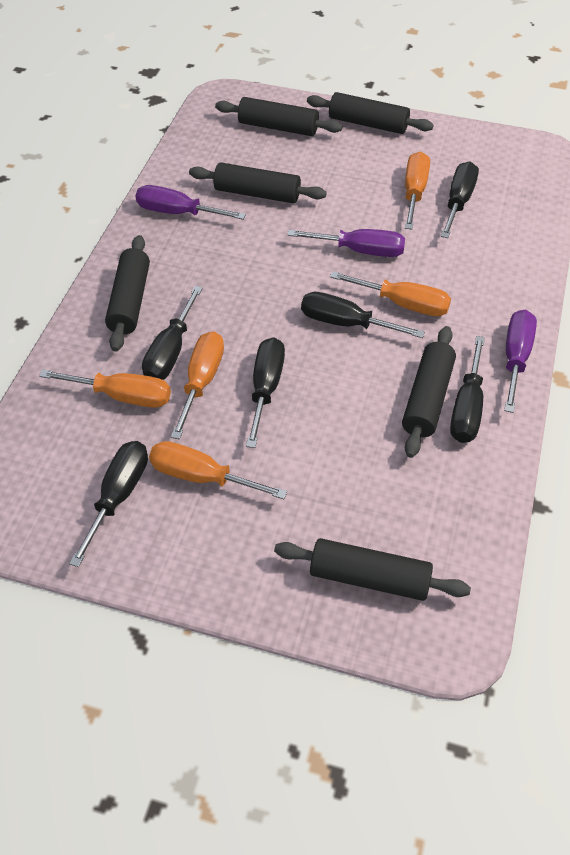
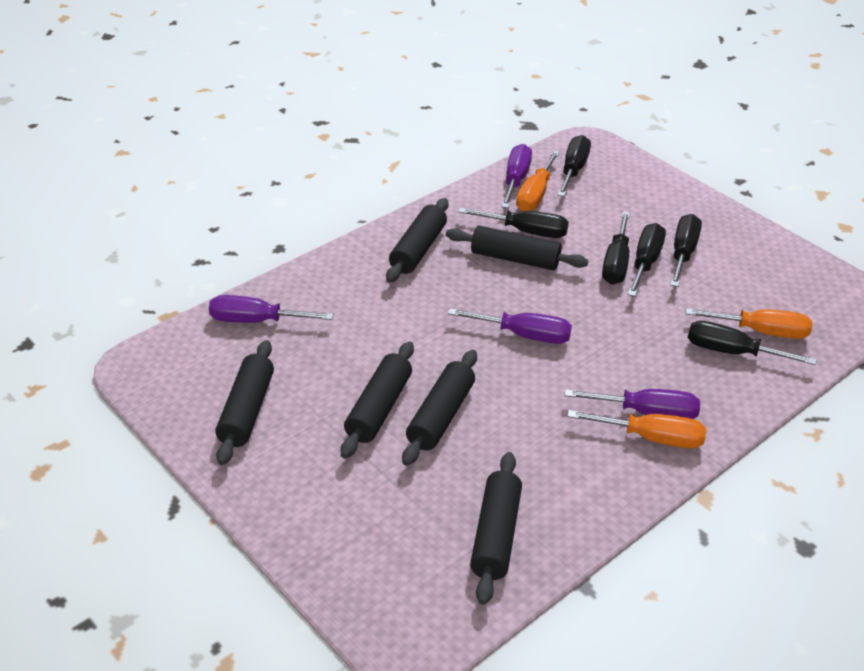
orange screwdriver: [39,369,171,408] [149,441,287,499] [171,331,224,439] [330,271,451,316] [405,152,430,229] = 5 -> [516,151,560,211] [567,410,706,449] [686,308,812,339] = 3
purple screwdriver: [136,185,246,220] [287,229,405,257] [504,310,537,413] = 3 -> [209,295,333,323] [448,308,572,344] [501,144,532,208] [565,389,700,419] = 4

